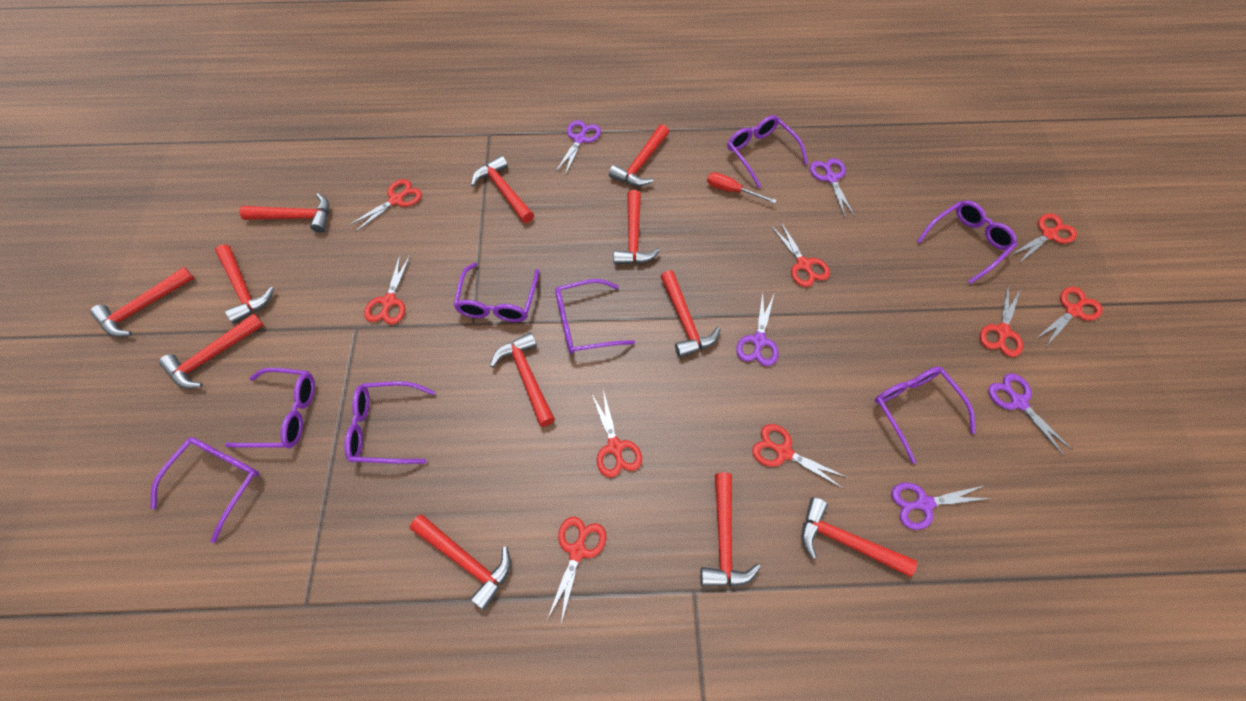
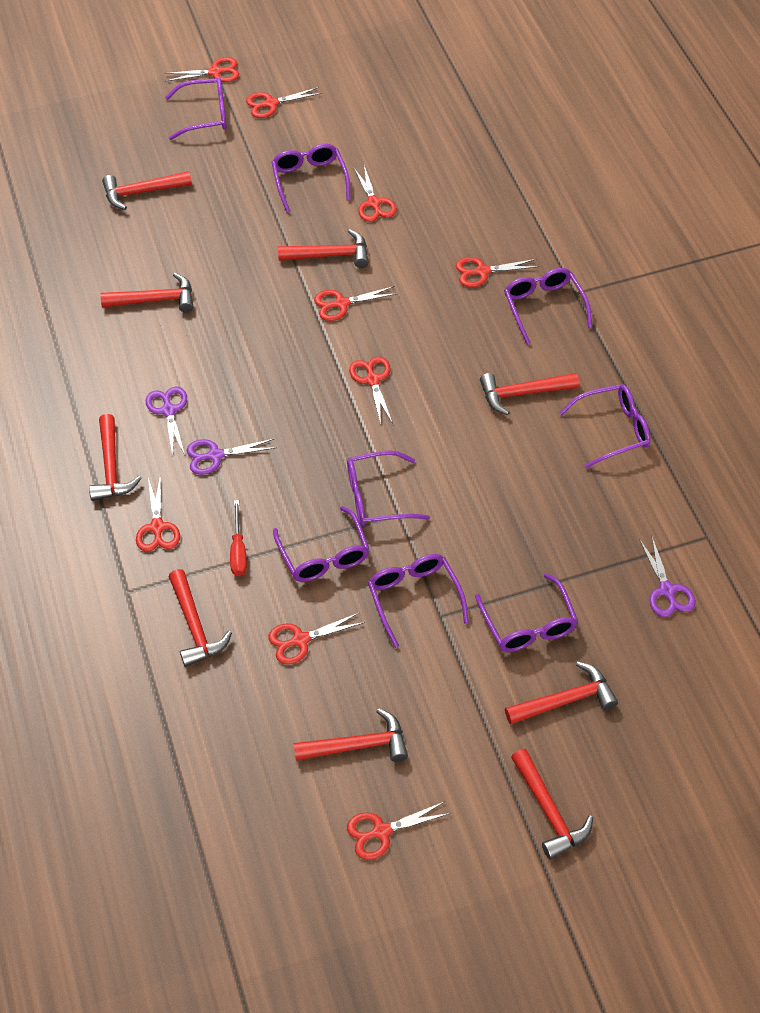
purple scissors: [556,120,601,175] [736,292,778,366] [810,158,855,217] [891,483,991,530] [988,373,1073,456] = 5 -> [146,386,187,457] [187,439,277,475] [639,537,696,617] = 3
red hammer: [90,267,194,337] [159,313,264,389] [215,244,274,324] [239,193,329,233] [410,514,511,610] [471,155,534,223] [490,332,555,427] [609,124,669,186] [614,190,660,264] [660,270,721,358] [700,472,761,587] [802,497,917,577] = 12 -> [89,414,142,501] [100,273,194,312] [102,171,192,210] [169,569,232,667] [278,229,369,268] [294,708,408,762] [480,373,579,415] [505,662,618,725] [511,749,593,859] = 9

